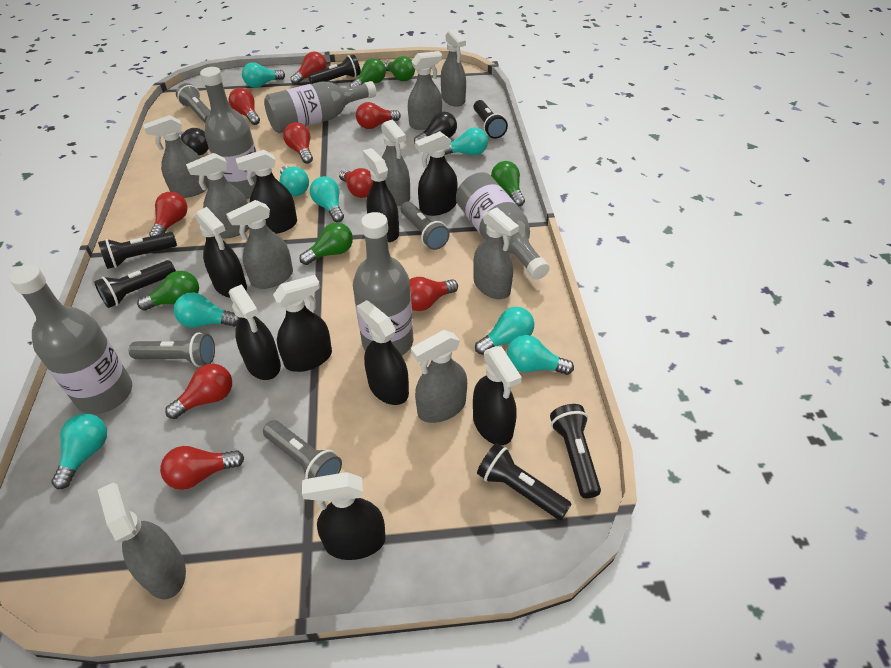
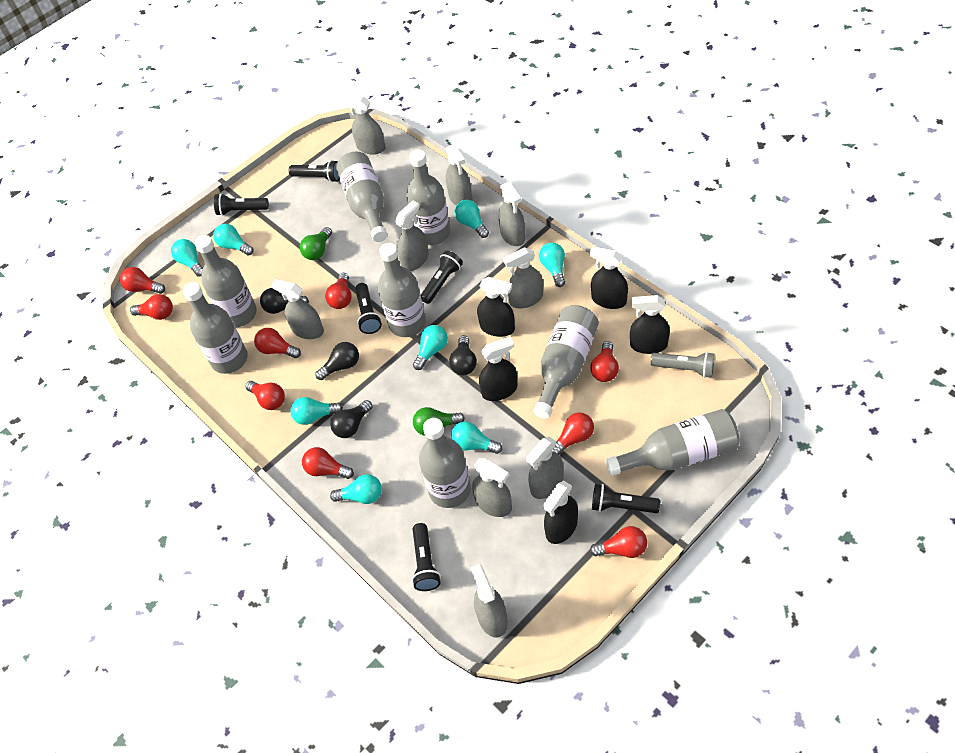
black light bulb: [179,128,209,156] [414,112,457,144] = 2 -> [260,288,309,314] [315,342,359,380] [330,400,372,438] [449,335,477,375] = 4
black spray bottle: [195,207,247,298] [229,284,281,380] [236,150,297,234] [273,275,332,372] [302,472,386,560] [357,300,409,405] [363,148,399,242] [415,131,458,216] [473,346,522,445] = 9 -> [477,277,515,337] [479,336,517,401] [543,481,578,544] [590,247,628,309] [630,295,670,354] = 5
green light bulb: [137,271,199,311] [300,222,353,265] [350,58,386,87] [384,56,415,81] [491,161,525,206] = 5 -> [300,227,332,260] [413,407,465,436] = 2
grey bottle: [9,265,132,414] [200,67,257,199] [264,81,376,133] [353,212,413,355] [456,172,549,280] = 5 -> [183,282,248,374] [195,235,257,327] [336,152,387,242] [378,243,426,337] [406,149,450,245] [419,418,471,508] [533,305,599,419] [605,409,740,476] = 8
grey flashlight: [129,332,215,367] [176,83,211,123] [263,420,342,479] [401,201,450,250] = 4 -> [651,352,715,378] = 1

